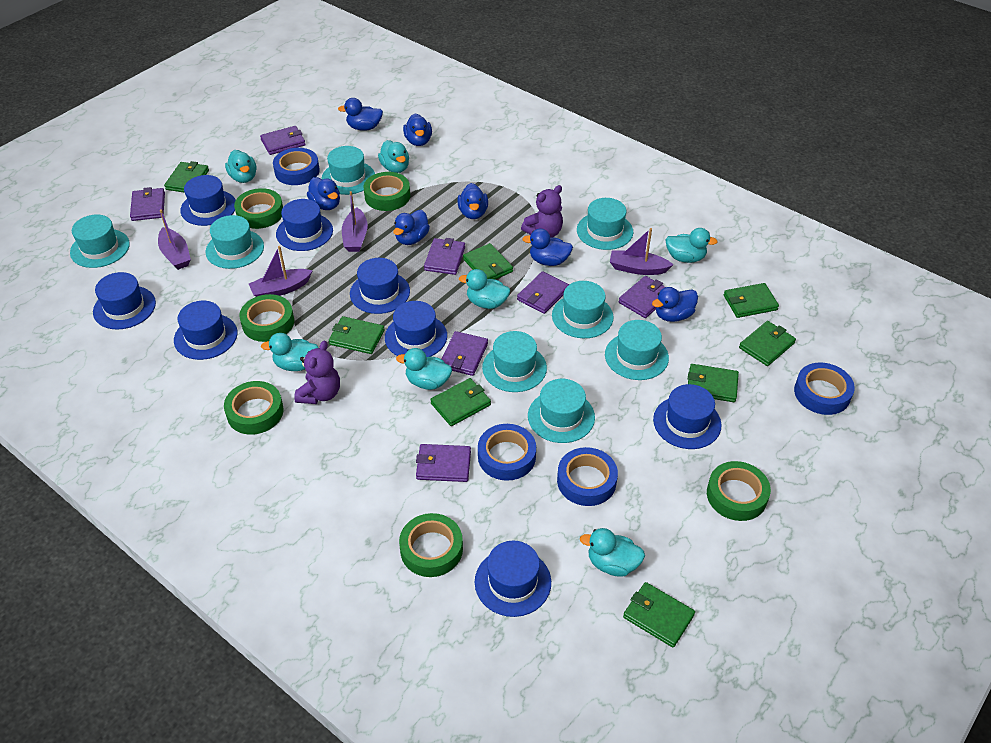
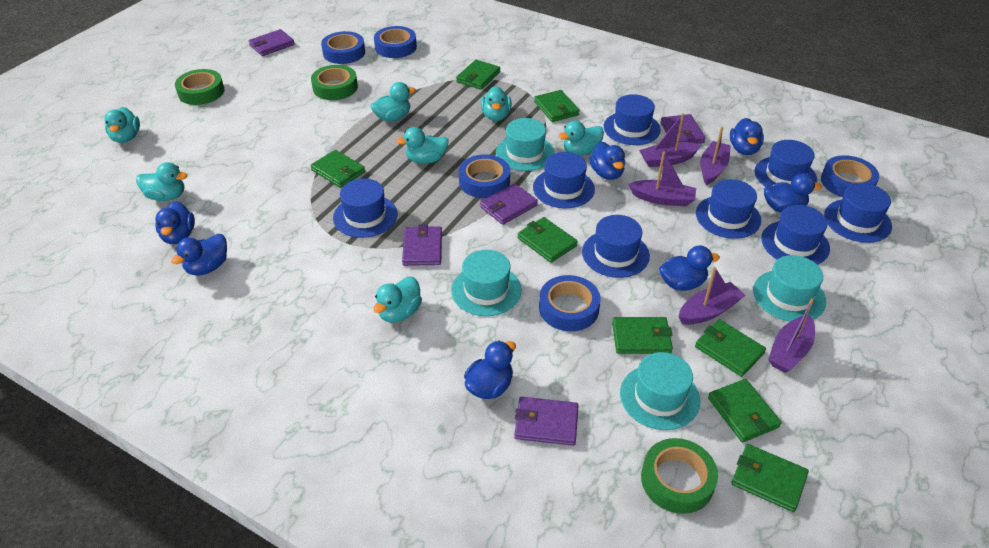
blue tape: [273,148,320,185] [478,424,536,481] [557,447,618,506] [794,363,855,415] = 4 -> [321,31,365,64] [374,26,417,58] [459,155,510,198] [539,275,601,331] [821,155,879,197] = 5
green tape: [224,381,284,435] [234,188,283,229] [239,294,294,342] [364,172,410,211] [399,513,463,577] [707,461,771,521] = 6 -> [175,69,225,105] [311,65,358,100] [641,438,718,514] = 3
purple boat: [158,209,191,270] [249,246,313,297] [342,191,368,252] [610,228,673,275] = 4 -> [628,152,696,207] [639,113,701,167] [679,267,745,325] [700,127,731,185] [768,298,815,373] = 5
purple teddy bear: [294,341,340,404] [521,185,563,238] = 2 -> none = 0
purple wallet: [130,187,165,221] [260,126,306,155] [416,444,471,482] [424,238,465,275] [441,331,488,376] [517,271,569,314] [619,276,665,318] = 7 -> [249,29,295,56] [402,224,442,266] [480,183,538,225] [514,397,579,446] [660,114,706,144] = 5
turquoise hat: [70,215,130,268] [205,215,264,269] [321,146,375,195] [482,331,547,392] [528,379,595,443] [552,281,613,338] [577,198,633,250] [605,320,669,380] = 8 -> [451,250,522,316] [496,118,555,171] [620,352,700,430] [753,255,826,322] = 4

